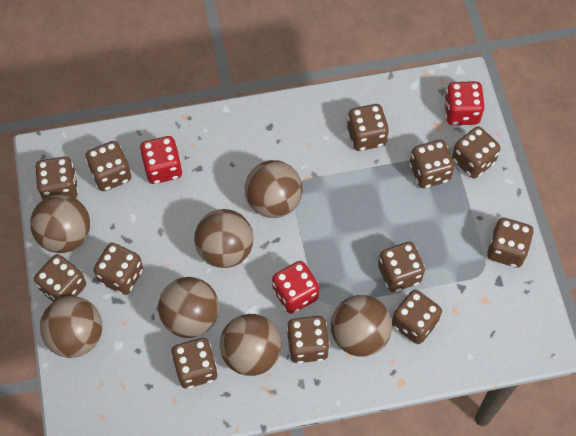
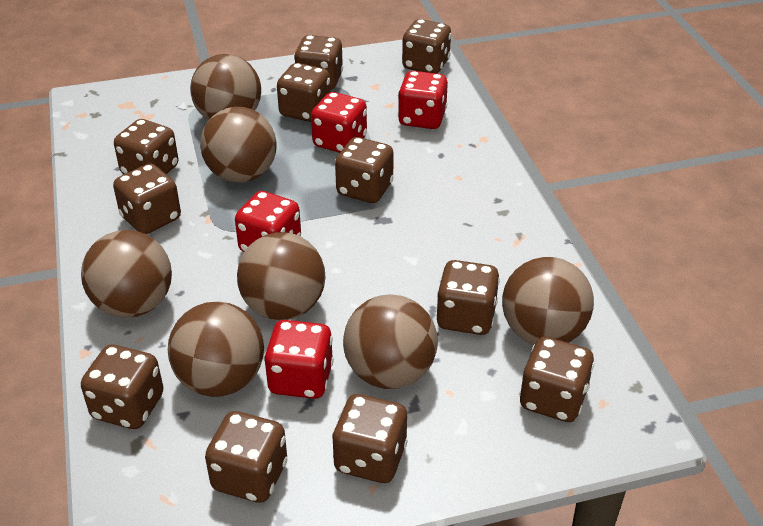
brown dice: [34,254,86,302] [35,157,78,200] [86,141,131,191] [94,243,143,295] [171,338,218,389] [287,316,330,364] [347,104,389,151] [378,242,425,292] [392,290,442,344] [410,140,454,188] [452,127,501,178] [487,218,534,268] = 12 -> [81,344,164,429] [113,163,181,234] [114,119,178,174] [205,411,287,503] [277,63,330,122] [294,35,343,90] [332,394,408,483] [335,137,394,203] [402,19,451,74] [437,260,500,335] [519,337,594,422] = 11
red dice: [140,136,183,184] [272,261,319,314] [444,82,485,125] = 3 -> [235,191,301,252] [264,320,334,399] [311,92,367,153] [398,71,448,129] = 4

